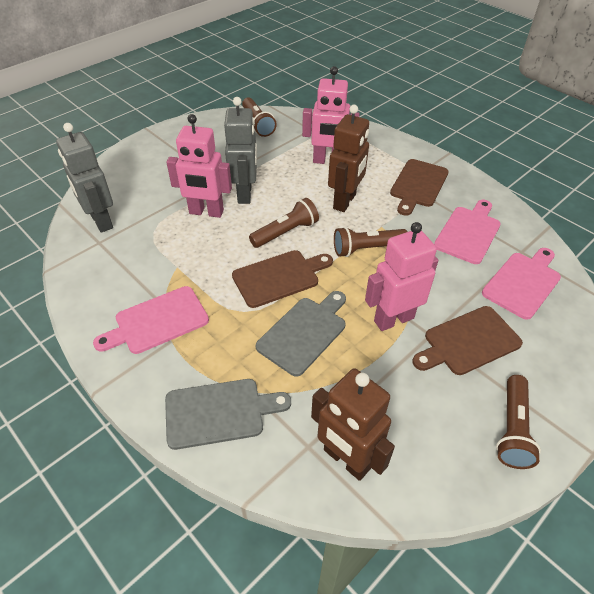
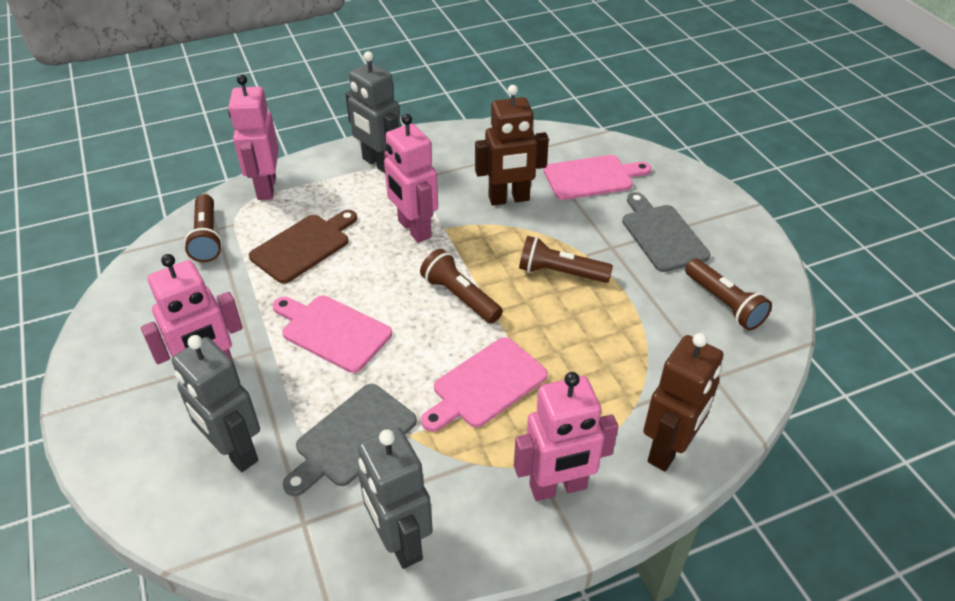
brown cutting board: [232,250,333,308] [390,159,449,216] [413,306,523,375] = 3 -> [249,210,357,284] = 1
grey robot: [56,123,113,233] [224,97,257,204] = 2 -> [171,335,260,472] [345,51,401,173] [358,427,433,569] = 3
pink robot: [166,114,232,218] [302,66,359,164] [365,222,438,331] = 3 -> [141,254,243,364] [228,74,279,200] [384,114,438,243] [514,372,618,501] = 4

